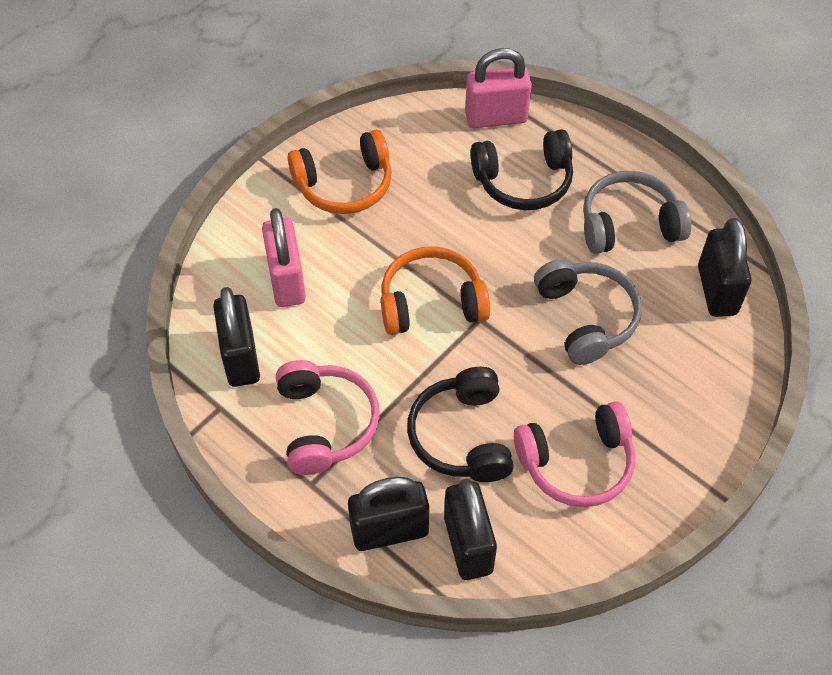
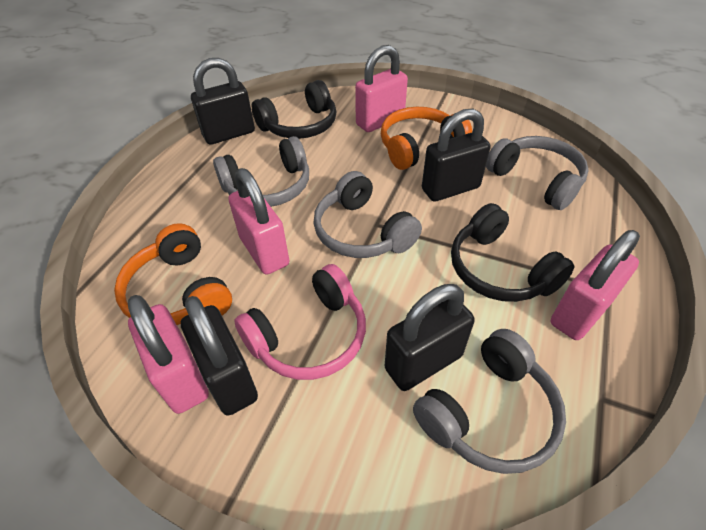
grey headphones: [534,259,642,365] [583,171,691,254] = 2 -> [213,136,309,207] [313,171,422,258] [413,329,566,474] [486,136,589,210] = 4
pink headphones: [276,360,380,475] [514,401,635,507] = 2 -> [234,264,366,380] = 1
pink padlock: [262,208,306,307] [465,48,532,128] = 2 -> [128,295,209,414] [228,168,289,275] [355,45,408,132] [551,230,640,340] = 4

